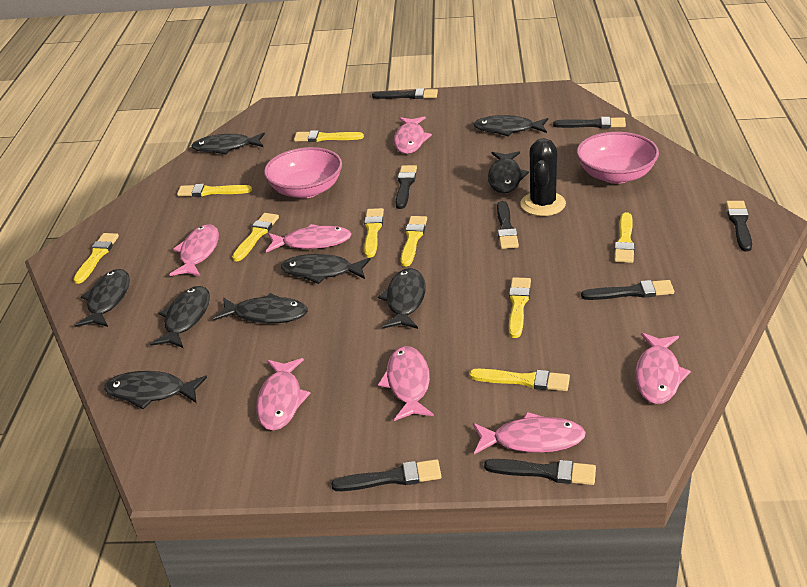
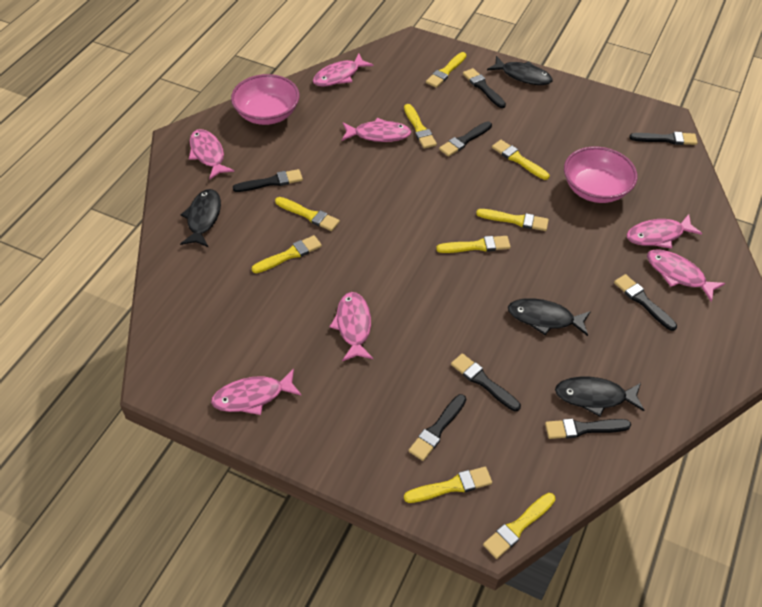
black cactus: [520,138,566,216] = 1 -> none = 0
black fish: [75,269,130,327] [104,371,207,409] [150,286,210,348] [192,132,265,155] [213,293,308,323] [281,254,371,284] [378,268,426,329] [474,115,548,137] [488,151,529,193] = 9 -> [180,189,221,247] [487,56,553,85] [508,298,591,336] [555,377,644,417] = 4

